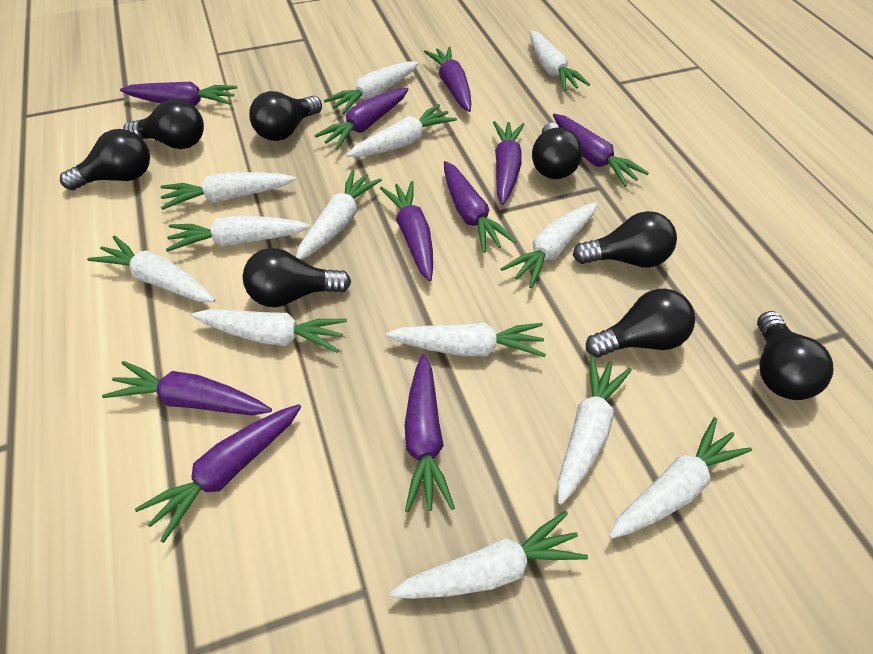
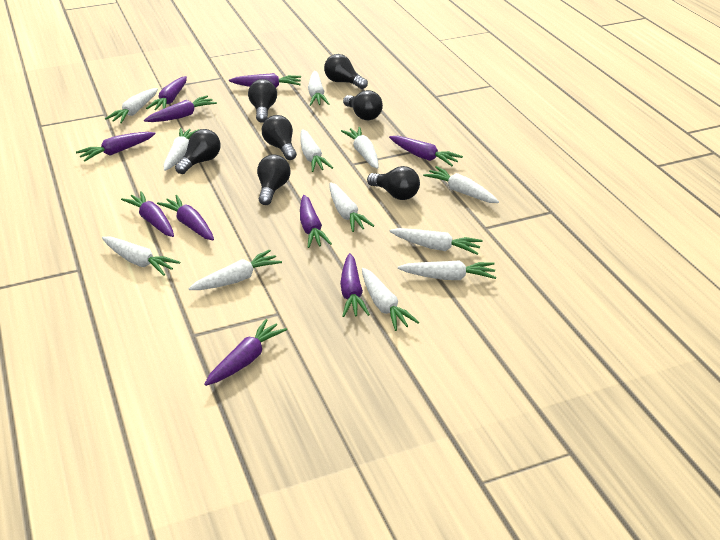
black light bulb: [60,129,150,190] [124,99,204,149] [243,248,351,307] [249,91,322,141] [532,123,583,179] [573,211,677,268] [586,288,695,357] [757,311,833,400] = 8 -> [175,129,221,174] [248,79,277,123] [257,154,291,205] [262,115,297,160] [324,54,368,89] [343,90,383,120] [367,166,420,200] = 7
white carrot: [87,235,215,302] [160,172,296,210] [166,215,310,252] [191,309,347,353] [296,170,382,260] [324,61,419,115] [346,104,457,157] [386,323,546,357] [390,511,588,599] [501,202,597,288] [530,30,590,91] [558,355,632,505] [609,417,752,539] = 13 -> [102,237,180,276] [105,88,158,123] [164,128,200,171] [188,249,282,290] [300,129,333,172] [308,71,329,106] [330,182,374,232] [341,127,379,169] [362,268,419,331] [389,228,483,255] [398,260,496,280] [423,166,499,203] = 12

